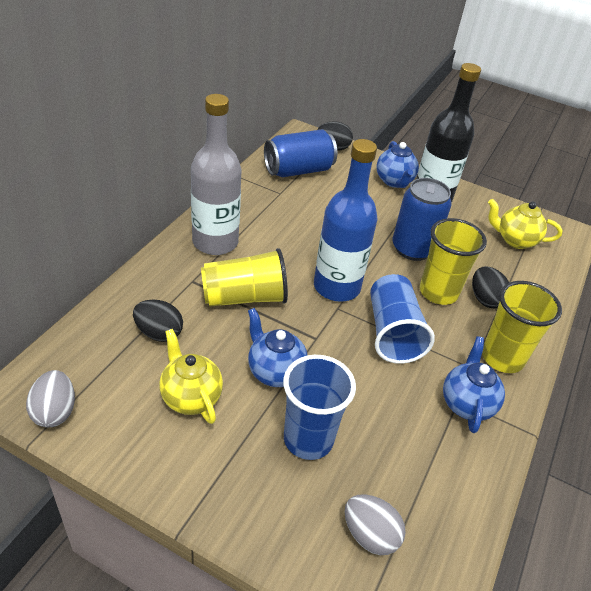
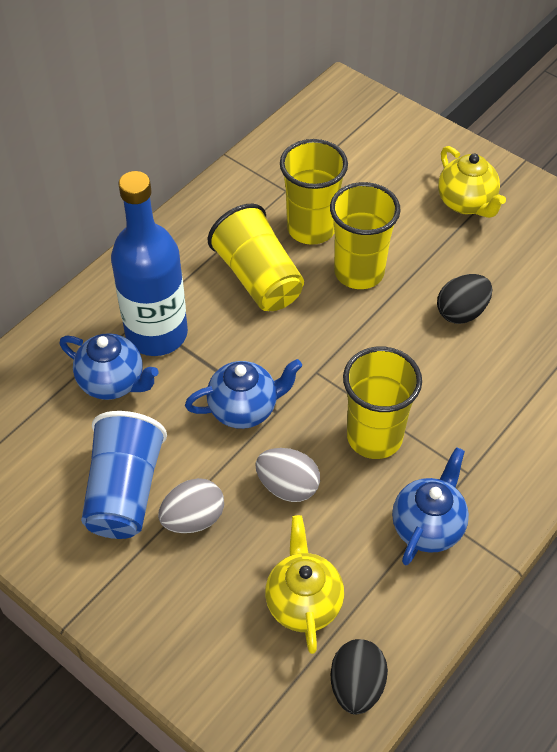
black bottle: [417,63,481,202] = 1 -> none = 0
black egg: [133,300,183,342] [317,121,353,150] [472,266,509,309] = 3 -> [331,639,388,715] [437,274,493,324] = 2
blue can: [264,129,337,177] [393,178,452,261] = 2 -> none = 0
blue cup: [283,355,356,460] [370,274,435,364] = 2 -> [81,411,167,539] = 1
grey bottle: [191,94,242,255] = 1 -> none = 0
yellow cup: [201,248,288,307] [420,218,487,305] [482,281,562,373] = 3 -> [208,204,304,311] [280,139,348,245] [330,182,401,289] [343,347,422,459] = 4

